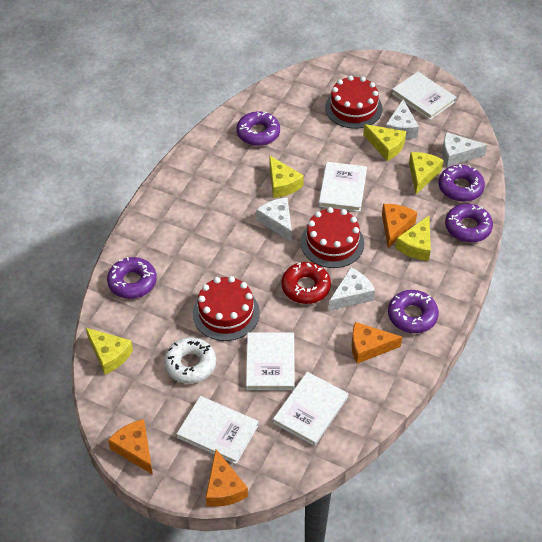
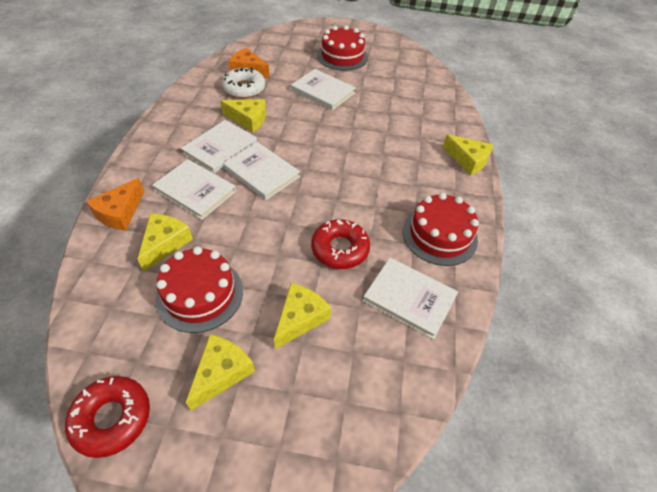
orange cheese: [108,419,153,475] [206,449,248,507] [351,322,402,364] [382,204,417,248] = 4 -> [86,178,144,231] [229,48,269,78] = 2
purple donut: [107,257,157,299] [237,111,280,146] [388,290,439,333] [439,164,485,202] [445,204,493,243] = 5 -> none = 0
red donut: [281,262,331,304] = 1 -> [65,376,150,458] [311,219,370,269] = 2
white cheese: [256,198,292,242] [329,267,375,311] [385,99,419,139] [442,132,487,167] = 4 -> none = 0

